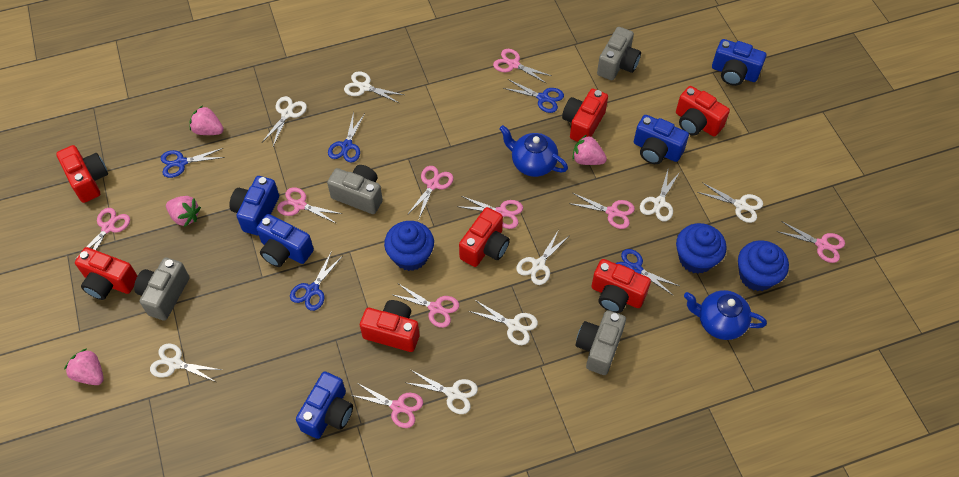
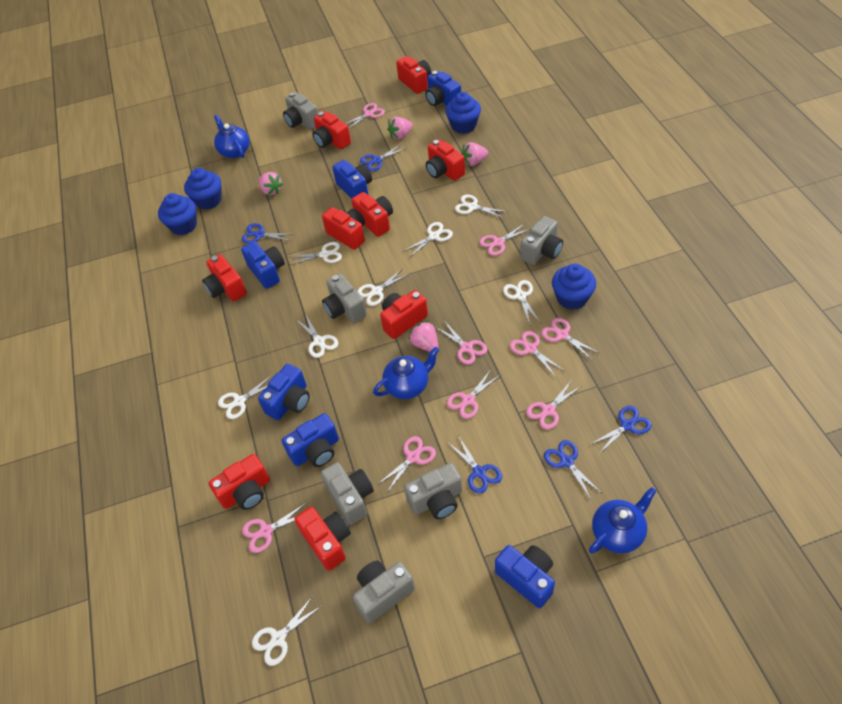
blue camera: [229,176,279,236] [256,214,314,267] [296,372,353,439] [634,115,689,164] [712,39,766,86] = 5 -> [241,241,285,289] [258,364,310,420] [282,413,339,467] [332,160,372,199] [425,71,461,106] [495,545,555,608] = 6
blue cupcake: [384,221,434,271] [676,223,727,274] [738,240,789,291] = 3 -> [158,193,197,235] [184,168,222,209] [445,92,481,134] [552,264,596,310] = 4
blue teapot: [499,125,568,177] [684,290,767,340] = 2 -> [214,115,250,158] [373,347,439,399] [589,487,656,554] = 3
grey camera: [134,257,189,321] [327,165,383,214] [576,310,626,375] [597,27,641,80] = 4 -> [283,92,318,130] [321,462,374,525] [322,273,367,323] [353,561,415,623] [404,463,462,519] [520,216,563,265] = 6
red camera: [56,145,108,203] [75,247,138,300] [360,300,420,352] [459,207,510,267] [562,89,608,142] [591,259,651,313] [676,86,730,137] = 7 -> [202,254,247,302] [209,454,270,510] [295,507,351,571] [313,111,351,149] [322,207,365,250] [351,192,393,237] [380,290,428,339] [396,56,431,94] [426,139,465,181] = 9

